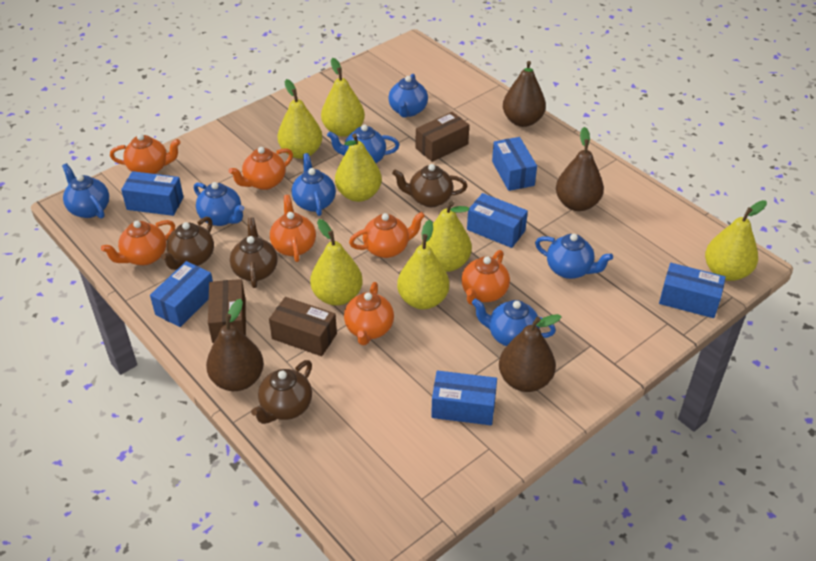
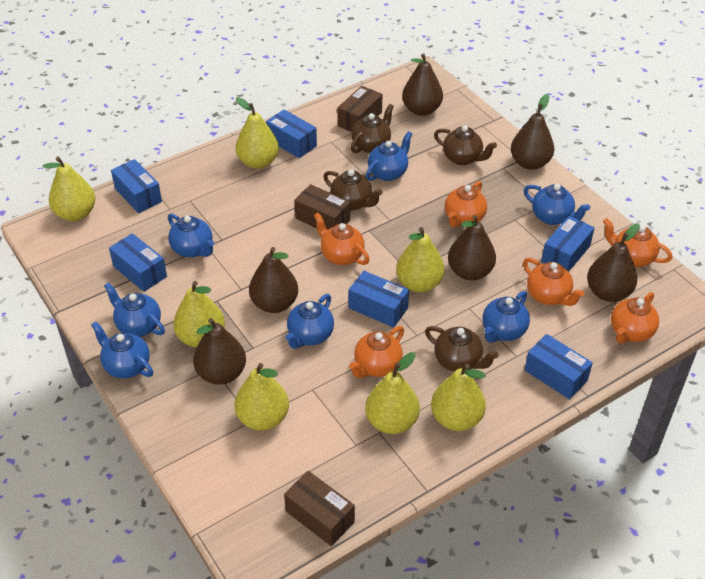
brown pear: [206,299,264,391] [499,314,562,392] [503,61,546,127] [556,127,604,211] = 4 -> [193,318,246,385] [249,247,298,313] [402,53,443,116] [448,215,496,281] [511,94,554,170] [587,224,640,302] = 6
orange teapot: [101,220,175,265] [110,134,181,174] [229,147,293,190] [270,195,316,262] [344,282,394,345] [349,212,425,258] [461,250,510,305] = 7 -> [314,213,370,265] [349,326,404,378] [445,181,487,228] [523,258,584,306] [603,218,672,267] [611,292,659,344] = 6

